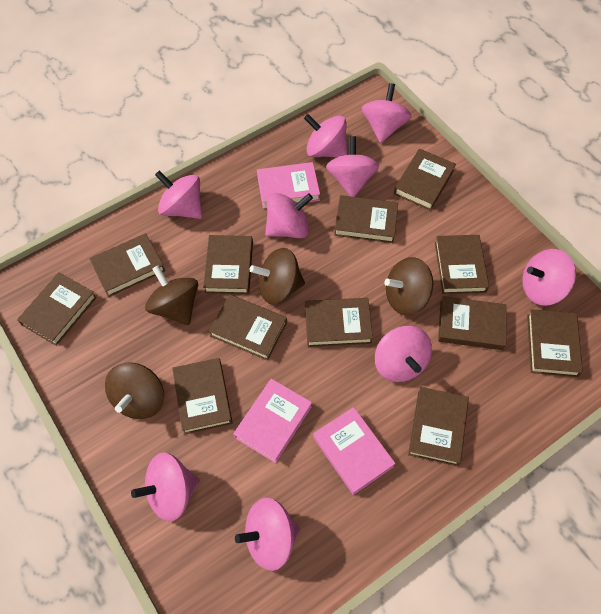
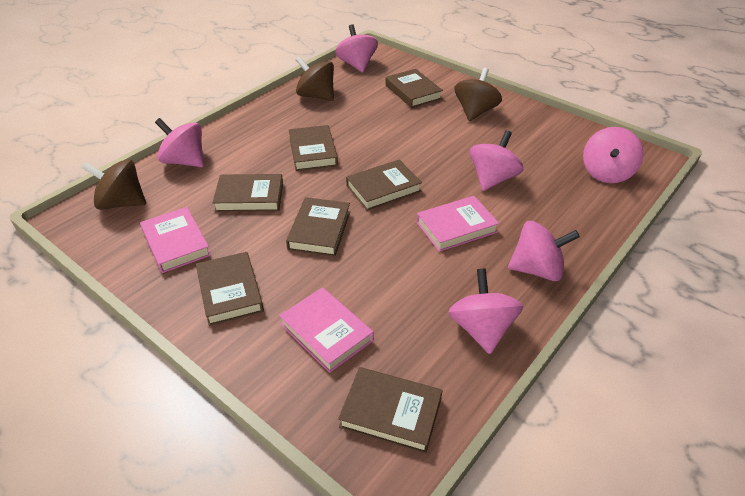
brown book: [17,272,97,346] [89,233,165,297] [172,358,233,435] [203,235,253,294] [209,294,287,361] [305,298,373,347] [334,195,398,243] [394,149,456,211] [408,387,469,466] [435,235,489,294] [438,296,507,350] [527,309,583,377] = 12 -> [196,252,264,326] [212,174,283,212] [286,197,350,257] [289,125,338,171] [338,367,443,454] [346,159,422,211] [385,69,443,108] = 7
brown spinning top: [105,362,164,419] [145,266,198,325] [249,248,305,305] [384,257,433,315] = 4 -> [82,159,146,210] [296,56,334,101] [455,68,502,121] = 3
pink spinning top: [131,453,200,522] [155,170,202,219] [235,498,300,571] [265,193,313,238] [304,114,347,157] [326,136,379,197] [362,83,412,143] [375,326,432,382] [522,249,576,306] = 9 -> [155,118,204,167] [335,24,378,73] [448,269,523,354] [470,130,523,191] [508,221,580,281] [583,127,643,183] = 6

